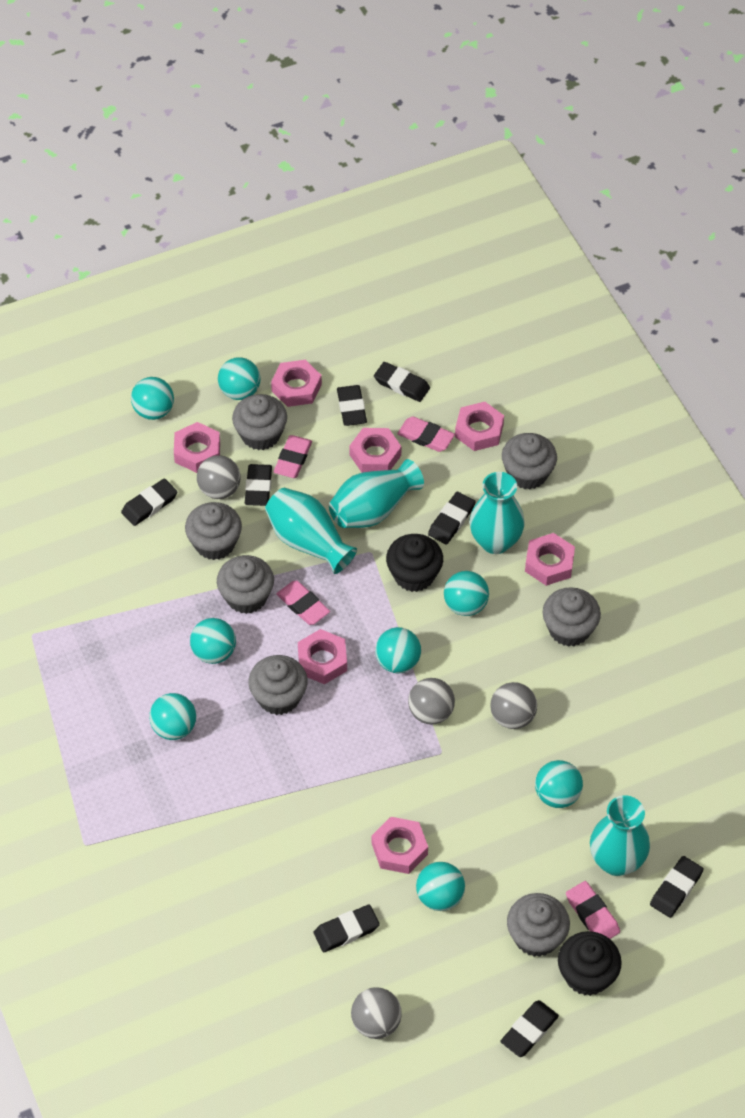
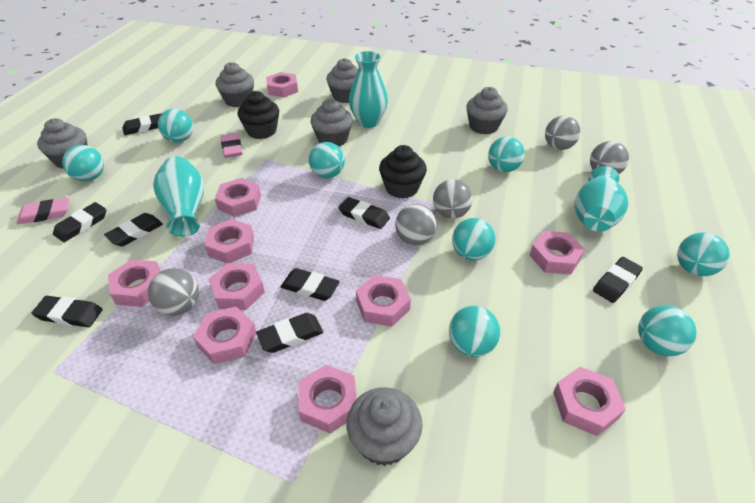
grey ball: [197,455,241,499] [351,987,402,1039] [408,678,455,725] [490,682,537,729] = 4 -> [148,268,199,316] [395,204,437,245] [433,179,473,219] [545,116,581,150] [590,141,629,174] = 5
grey cupcake: [185,502,242,560] [217,555,274,614] [232,394,287,450] [249,655,308,715] [502,433,557,489] [507,893,570,957] [542,587,601,647] = 7 -> [37,118,88,169] [215,62,254,107] [310,99,353,147] [327,58,358,103] [346,387,423,466] [466,87,508,135] = 6
pink eraser: [274,435,312,478] [276,581,330,625] [397,417,455,452] [566,881,620,939] = 4 -> [17,198,69,224] [221,133,243,158] = 2
pink nut: [174,422,220,473] [271,360,322,407] [298,629,347,684] [349,428,401,473] [372,817,428,874] [455,402,504,451] [525,533,575,586] = 7 -> [108,259,161,307] [193,307,256,364] [205,219,254,263] [208,263,265,310] [215,178,261,217] [266,72,298,98] [298,365,357,434] [356,275,411,327] [529,231,585,275] [553,367,626,436] = 10
turquoise vase: [265,488,357,574] [329,459,424,528] [469,472,525,554] [590,795,650,876] = 4 -> [153,156,204,237] [349,51,388,128] [574,166,628,232] = 3

